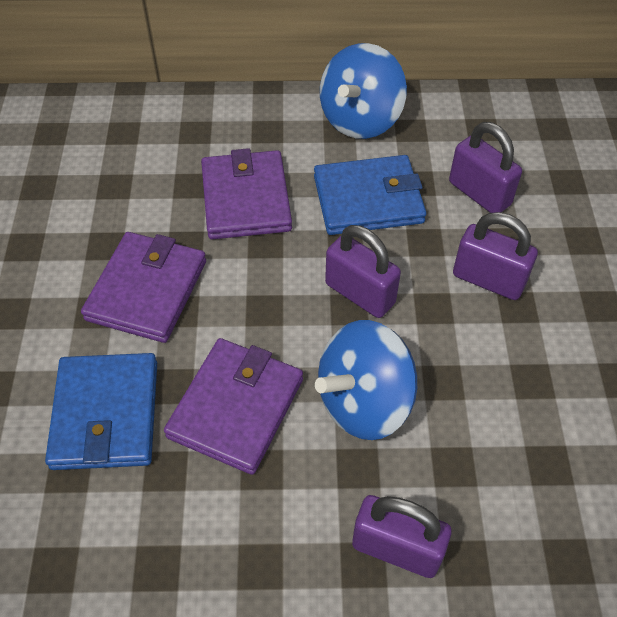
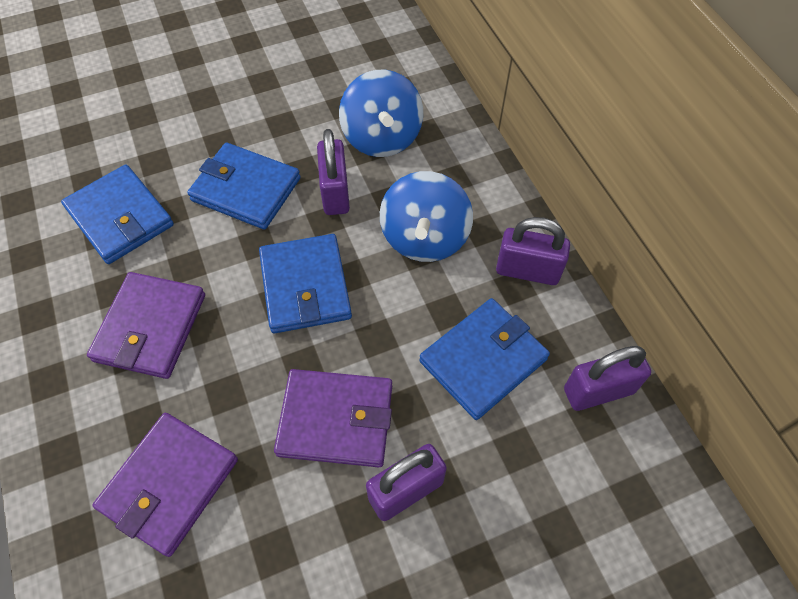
blue wallet: [45,353,157,470] [314,155,426,235] = 2 -> [61,165,174,264] [187,143,301,230] [259,234,352,333] [419,298,550,420] = 4

